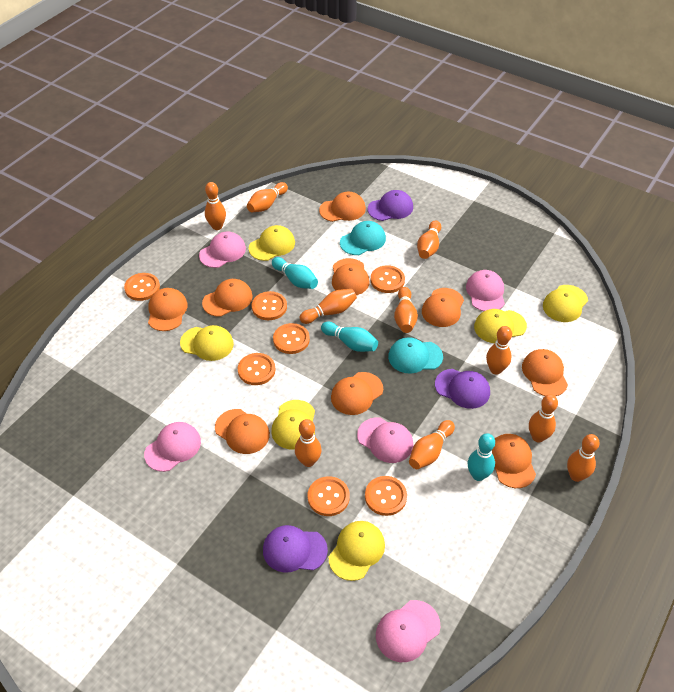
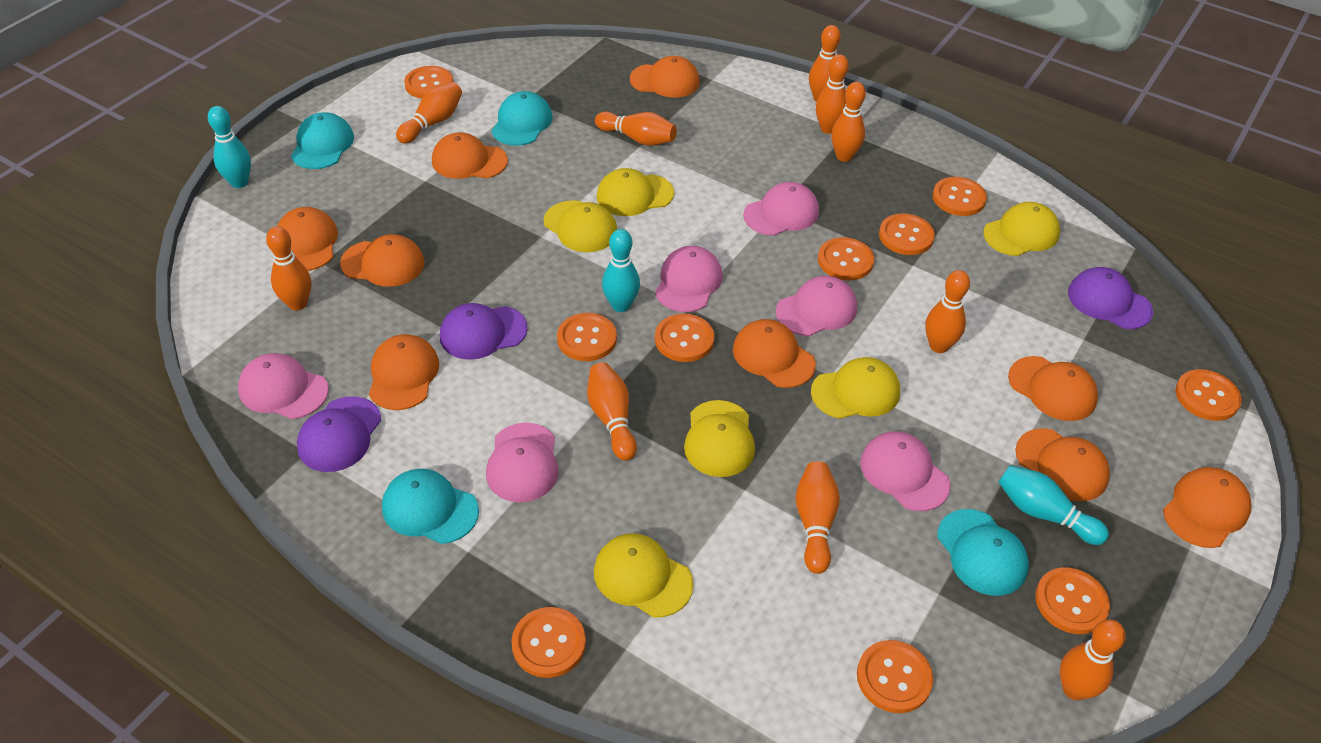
orange button: [124,273,160,301] [238,353,276,385] [252,291,287,320] [273,323,310,354] [308,476,350,516] [365,476,407,516] [371,265,405,293] = 7 -> [404,66,454,99] [511,607,586,678] [557,313,617,361] [655,313,715,362] [818,237,874,280] [857,640,933,713] [879,213,935,255] [933,177,987,216] [1035,567,1110,634] [1175,369,1242,421] = 10
pink cap: [144,422,201,472] [199,232,246,268] [357,417,413,463] [376,600,440,662] [466,270,505,311] = 5 -> [238,353,329,419] [486,423,559,502] [655,246,723,312] [743,182,819,236] [776,276,857,336] [860,432,951,511] = 6
turquoise cap: [340,221,386,255] [388,337,443,374] = 2 -> [291,112,354,169] [382,469,479,544] [491,91,552,146] [937,509,1029,596] = 4

